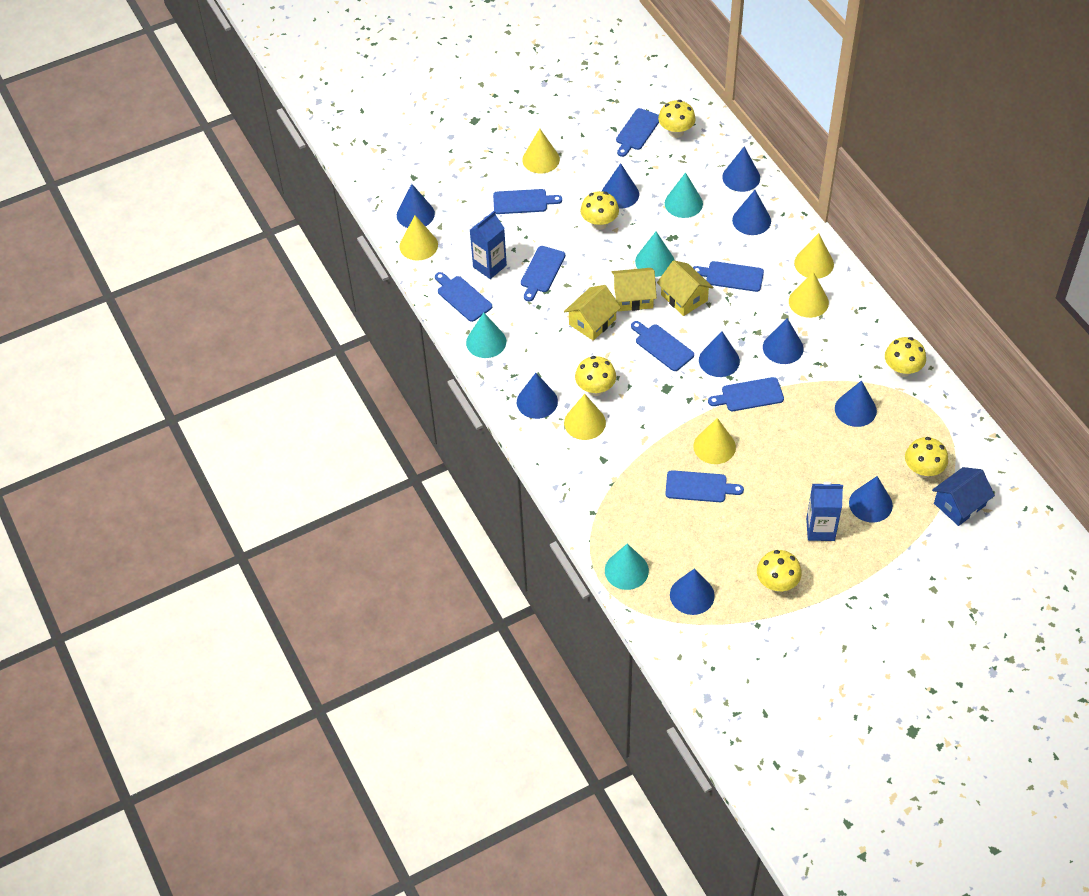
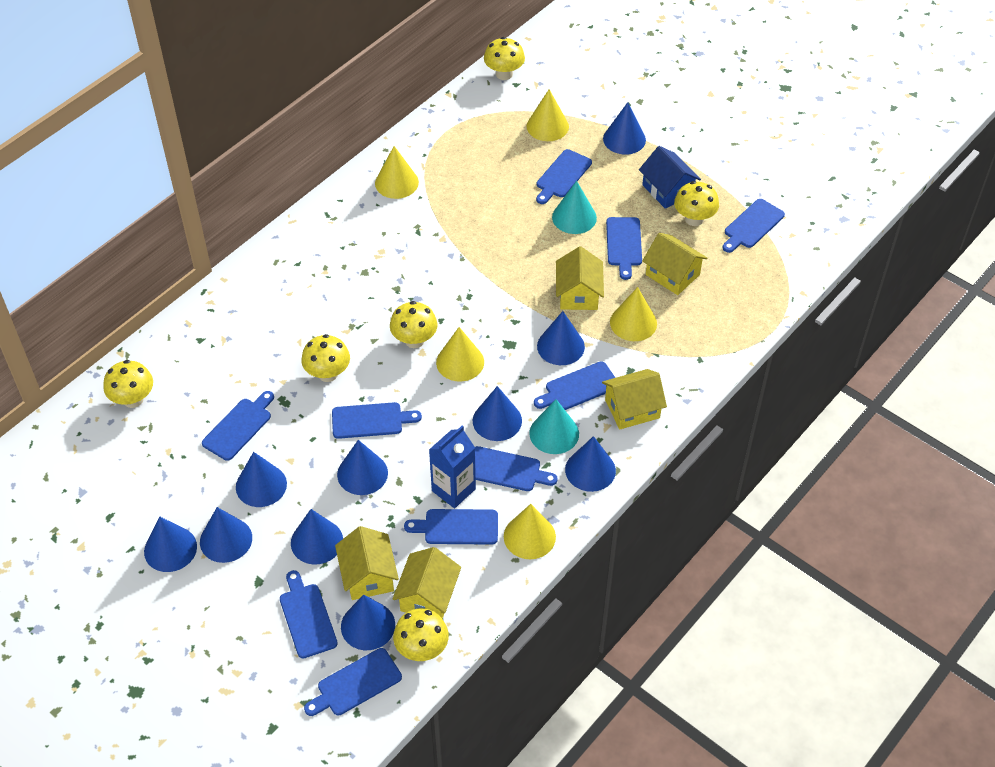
blue carton: [470,211,507,279] [806,482,843,541] = 2 -> [429,426,476,508] = 1
blue cutting board: [435,272,492,322] [493,189,562,214] [521,246,565,301] [616,108,659,157] [631,321,694,371] [665,470,744,502] [693,261,764,292] [708,377,784,411] = 8 -> [202,391,274,461] [280,570,338,658] [304,648,402,716] [332,402,422,439] [404,509,498,545] [475,446,558,491] [534,361,615,410] [536,149,592,204] [606,217,642,280] [723,199,785,253] = 10
turquoise cone: [466,312,506,358] [605,543,649,590] [635,231,674,277] [665,172,703,218] = 4 -> [529,399,579,454] [552,181,597,234] = 2
yellow cone: [399,215,438,261] [522,129,560,173] [564,394,606,440] [693,418,736,464] [789,272,829,318] [794,233,834,279] = 6 -> [375,146,419,199] [436,327,484,382] [504,504,556,559] [527,89,569,141] [610,287,657,341] = 5
yellow house: [564,285,621,341] [612,268,657,311] [657,260,714,316] = 3 -> [335,526,399,600] [393,547,461,619] [556,246,604,310] [602,369,667,429] [642,233,708,295] = 5

